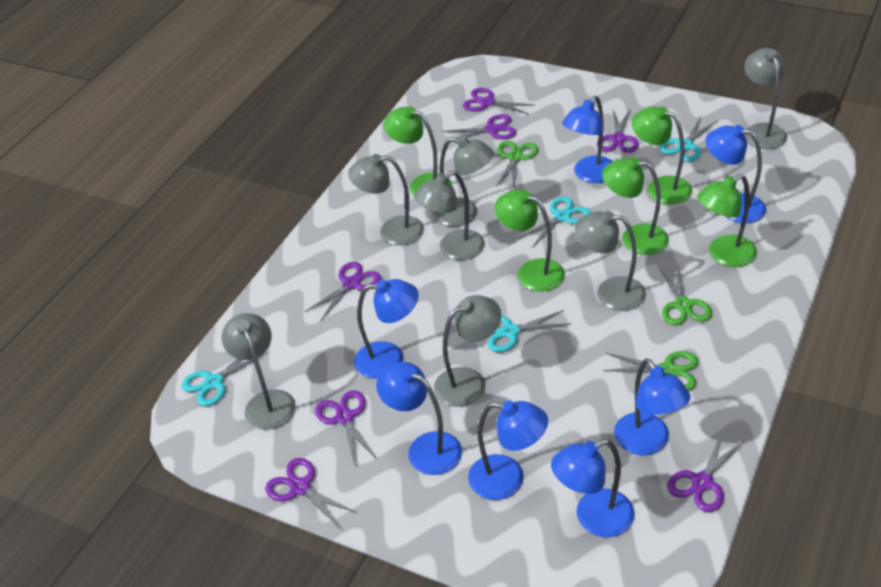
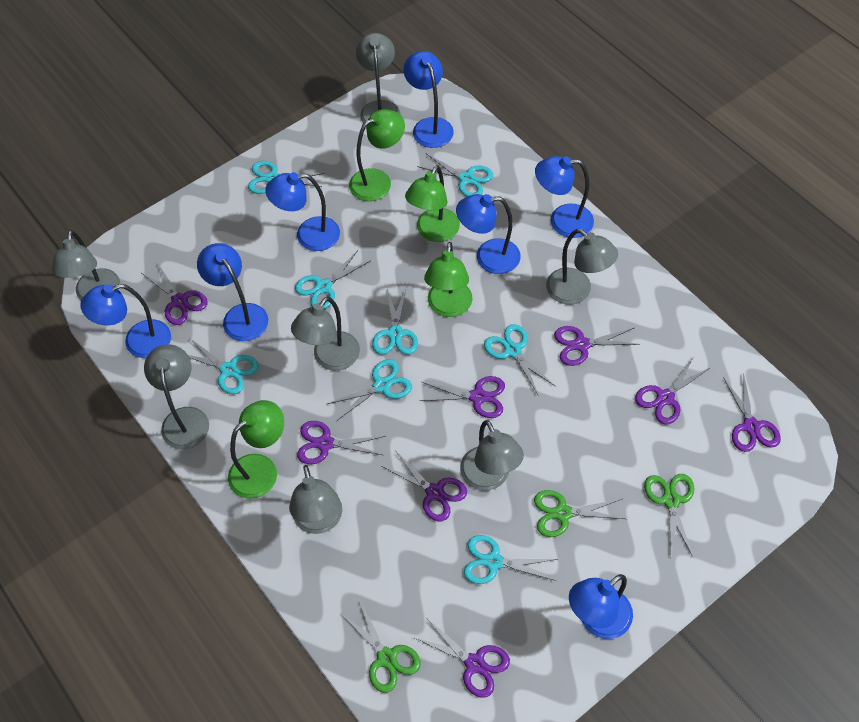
green lamp: [384,106,452,195] [495,189,565,291] [602,157,669,255] [632,106,692,205] [697,174,757,267] = 5 -> [228,400,284,499] [349,109,405,201] [405,165,460,242] [424,242,472,317] = 4
purple scissors: [265,458,357,529] [305,262,381,321] [315,390,377,467] [442,114,516,139] [463,88,533,114] [597,108,639,153] [667,432,744,512] = 7 -> [142,262,208,325] [297,421,385,464] [382,450,467,521] [413,619,510,698] [420,376,505,418] [554,326,640,366] [635,356,711,424] [723,374,781,452] = 8
turquoise scissors: [182,352,268,406] [487,310,570,352] [517,197,591,248] [659,117,718,162] = 4 -> [188,338,259,394] [248,161,325,194] [295,250,371,309] [327,359,412,420] [372,288,418,355] [417,153,493,197] [464,535,558,584] [484,324,555,396] = 8

